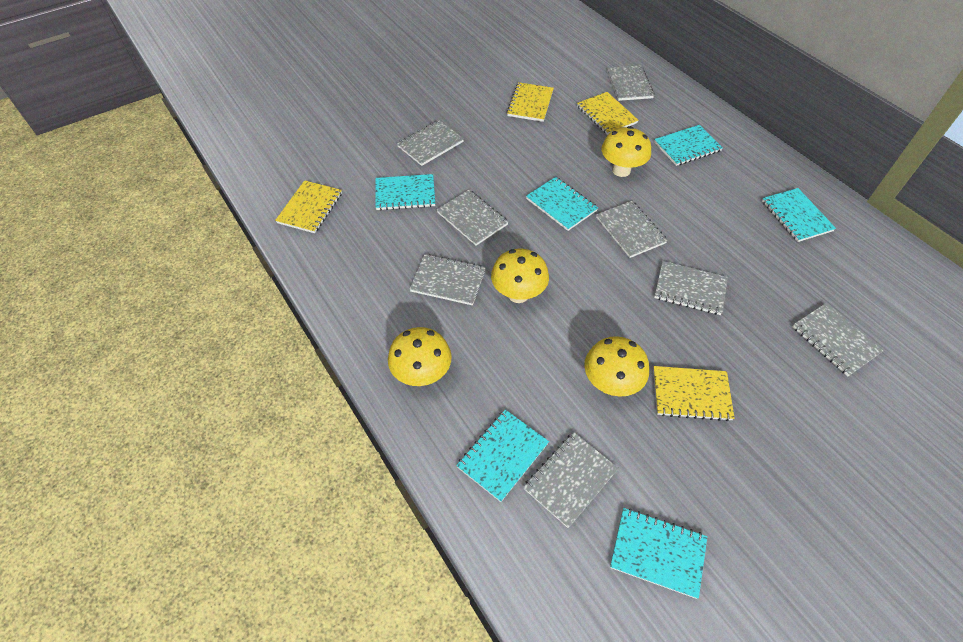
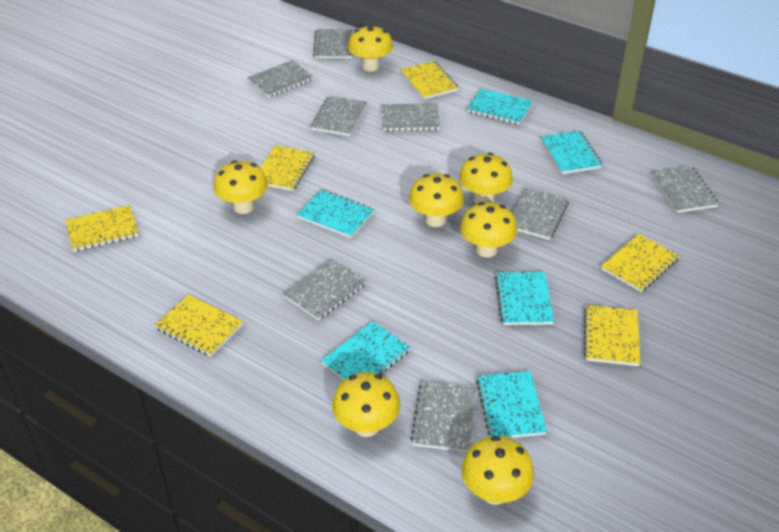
yellow mushroom: [388,327,452,386] [491,249,549,303] [584,336,649,396] [601,126,651,177] = 4 -> [214,160,268,214] [332,372,400,437] [348,25,393,71] [409,173,464,227] [459,152,513,204] [460,202,517,258] [461,436,534,505] = 7
yellow notebook: [275,180,342,233] [507,82,554,122] [577,92,639,135] [653,366,735,421] = 4 -> [66,205,139,252] [155,294,243,357] [260,145,315,191] [400,61,459,99] [584,305,640,366] [601,234,679,292] = 6

